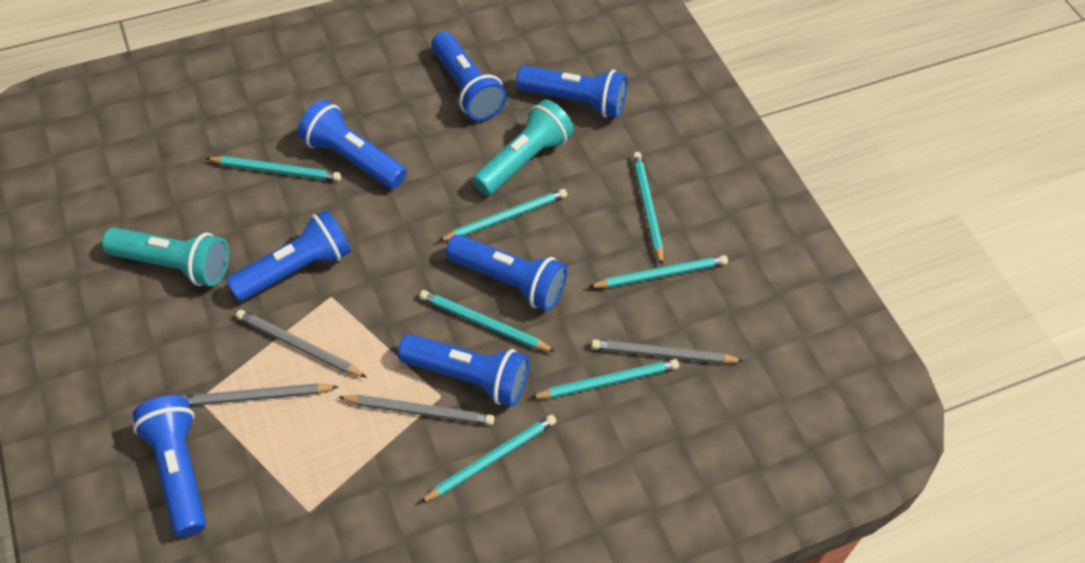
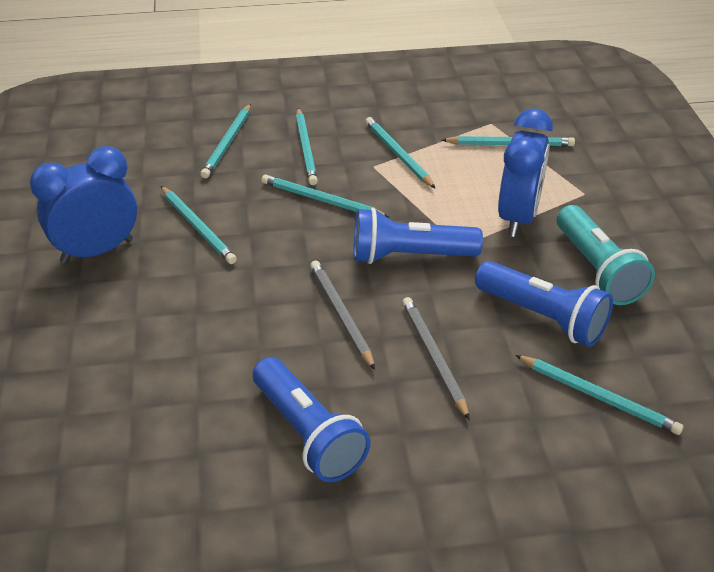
blue clock: none = 0 -> [30,146,137,264] [498,109,553,237] = 2
blue flashlight: [132,395,206,537] [226,210,351,302] [298,100,407,189] [398,334,529,406] [431,32,507,121] [446,234,568,311] [516,65,628,118] = 7 -> [253,357,371,482] [354,208,483,264] [475,261,613,347] = 3
grey pencil: [183,383,338,406] [236,310,367,378] [338,395,495,425] [591,339,744,364] = 4 -> [310,261,375,370] [402,297,470,420] = 2
turquoise flashlight: [102,227,229,286] [472,99,574,196] = 2 -> [557,205,655,305] = 1

